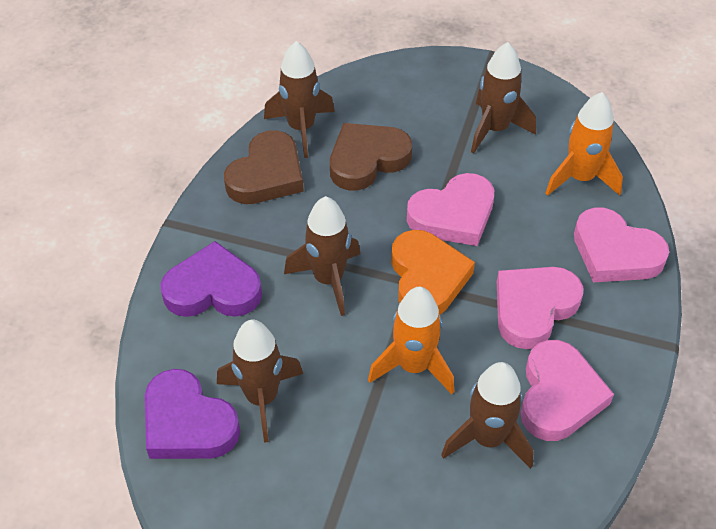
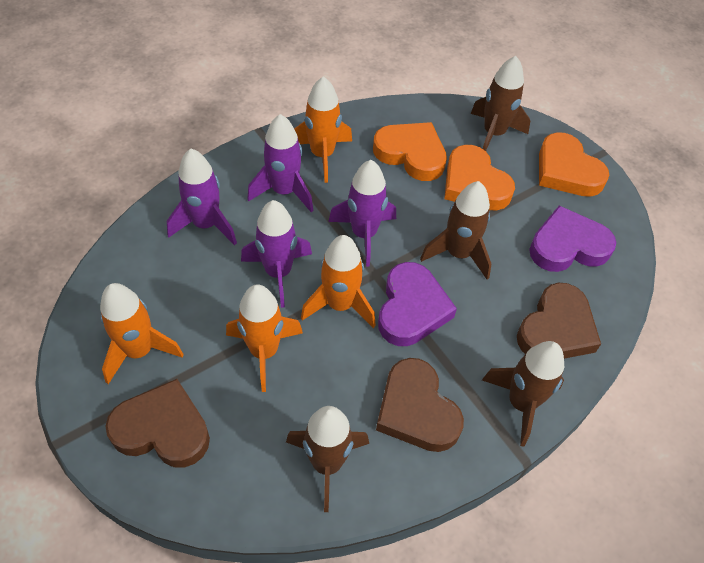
brown heart: [224,130,304,204] [330,123,412,191] = 2 -> [105,379,210,468] [376,358,464,452] [517,283,601,359] = 3
brown rocket: [217,319,303,443] [264,41,335,158] [284,196,360,316] [441,362,534,469] [471,42,536,153] = 5 -> [286,406,369,512] [420,181,492,280] [471,56,530,151] [482,341,564,446] = 4
orange heart: [391,230,475,315] = 1 -> [373,122,447,181] [444,145,515,211] [539,132,609,197] = 3
orange rocket: [368,287,454,394] [545,92,623,196] = 2 -> [100,283,184,384] [226,284,303,392] [294,76,352,183] [301,235,376,328] = 4
pink heart: [407,173,494,246] [497,267,583,349] [521,340,614,441] [574,207,669,282] = 4 -> none = 0
purple rocket: none = 0 -> [167,149,237,245] [241,200,312,308] [247,114,314,212] [328,160,396,267] = 4

